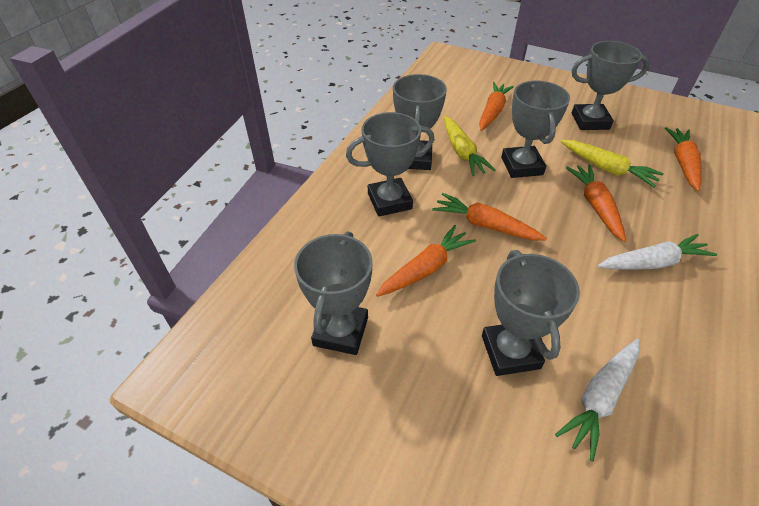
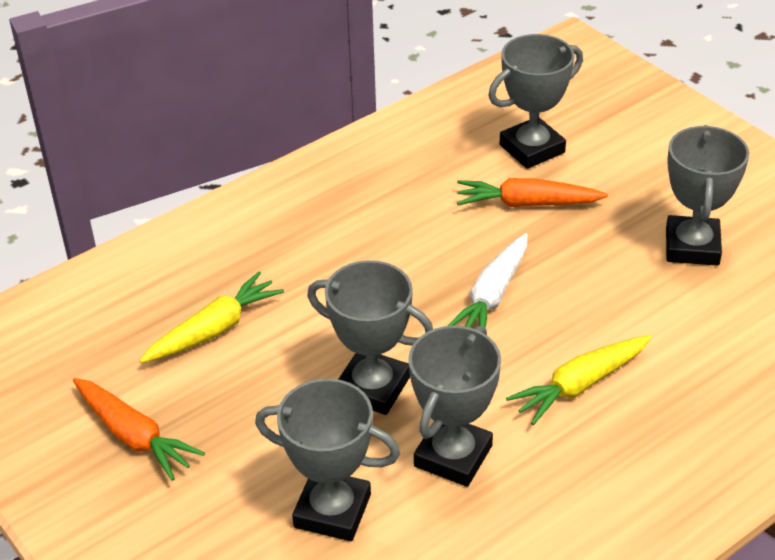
grey trophy: [294,231,373,355] [346,112,434,216] [393,74,447,170] [482,250,580,376] [501,81,570,178] [572,41,650,130] = 6 -> [255,379,400,541] [307,260,433,415] [408,326,501,487] [488,34,583,169] [666,125,749,266] = 5
orange carrot: [376,225,476,297] [432,193,547,240] [479,82,514,131] [566,165,626,242] [665,127,702,192] = 5 -> [73,378,205,481] [457,178,608,207] = 2
white carrot: [555,339,640,461] [598,234,717,270] = 2 -> [448,233,528,328] = 1

